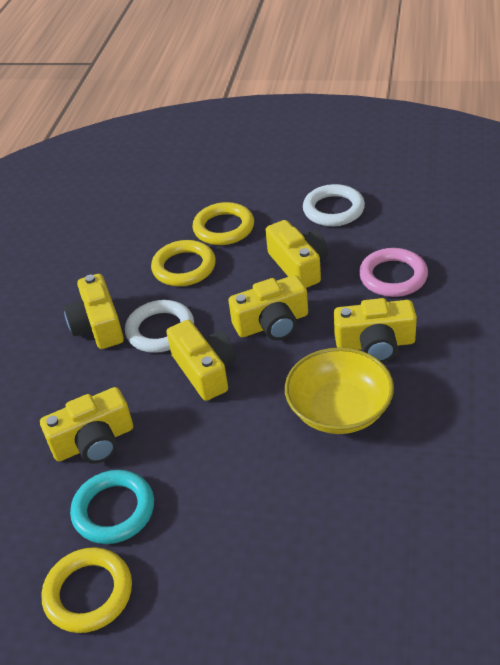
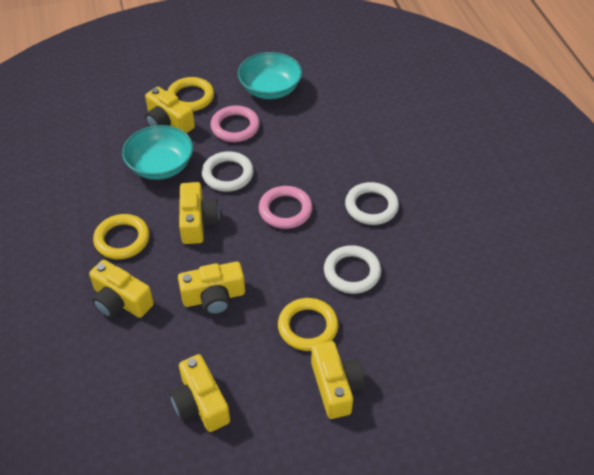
pink ring: [359,248,428,297] = 1 -> [210,106,260,142] [259,186,313,229] = 2
turquoise bowl: none = 0 -> [122,125,193,180] [238,52,302,99] = 2
turquoise ring: [70,470,154,544] = 1 -> none = 0
white ring: [125,300,194,353] [303,184,365,226] = 2 -> [202,151,254,192] [324,245,381,294] [345,182,399,225] = 3
yellow bowl: [285,347,394,434] = 1 -> none = 0

